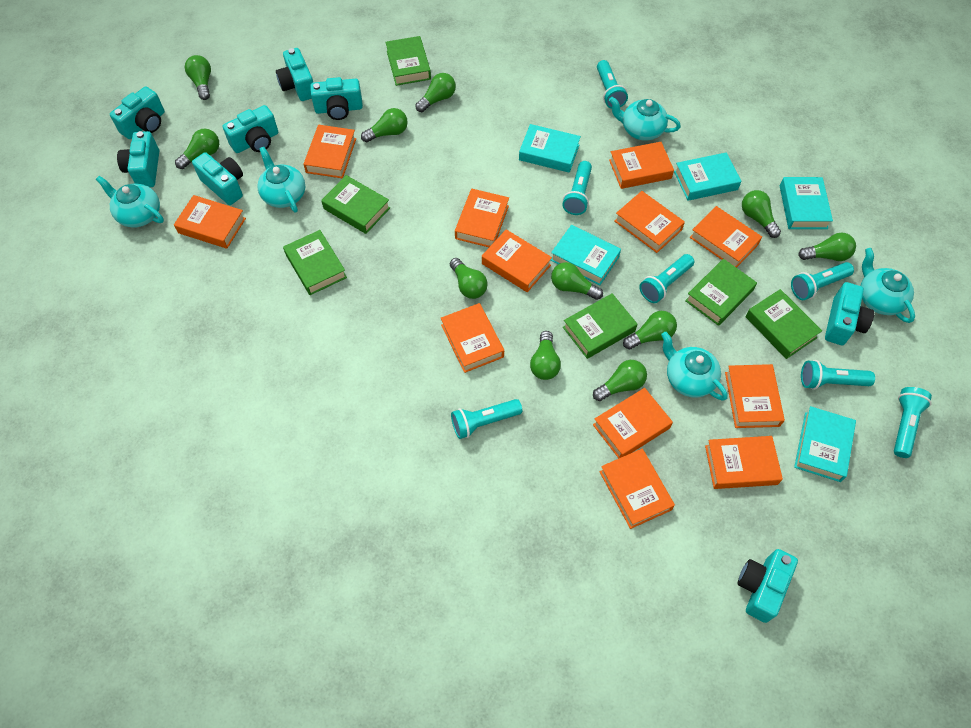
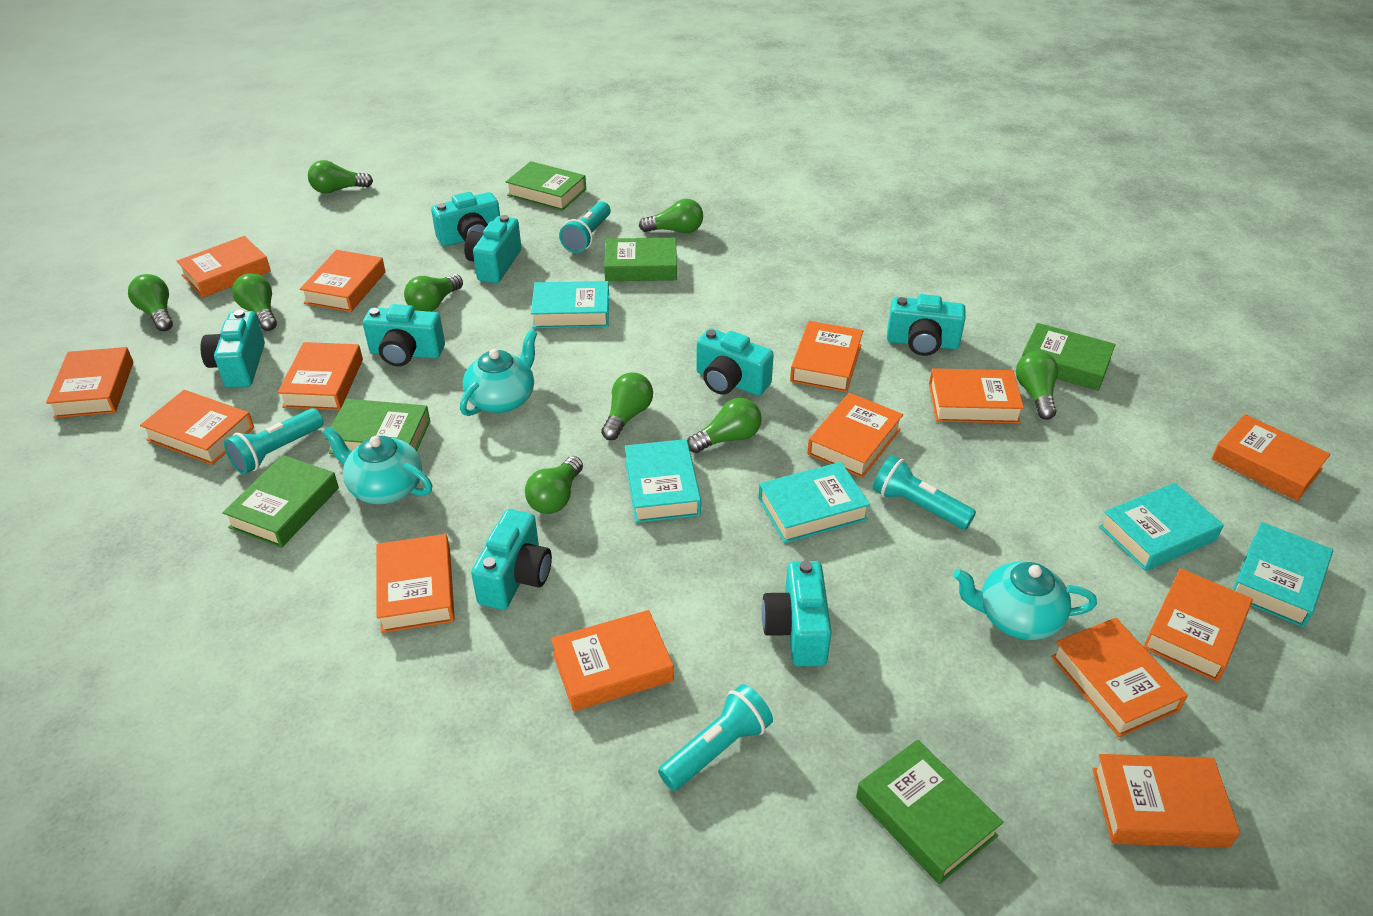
green light bulb: [175,129,219,169] [185,55,211,100] [361,108,408,143] [415,73,456,112] [450,258,488,299] [530,331,561,380] [551,262,603,300] [593,360,647,401] [623,311,677,350] [742,190,781,238] [798,232,856,261] = 11 -> [128,274,173,331] [232,273,277,331] [308,160,373,194] [404,274,463,312] [525,456,583,514] [601,372,653,440] [639,199,703,233] [687,398,762,453] [1016,351,1058,420] = 9
orange book: [174,195,246,249] [303,125,356,179] [441,303,504,373] [455,189,509,247] [482,229,552,292] [593,388,673,458] [600,449,675,529] [609,142,674,189] [615,191,685,253] [690,206,762,268] [705,436,783,489] [725,364,785,428] = 12 -> [46,347,134,418] [140,390,254,465] [177,236,271,298] [278,342,363,410] [300,250,386,312] [377,534,455,633] [551,610,674,711] [790,321,863,392] [807,393,903,478] [929,369,1024,423] [1051,618,1188,737] [1092,754,1240,848] [1143,568,1253,682] [1211,414,1331,501] = 14
turquoise flashlight: [451,399,522,439] [562,161,592,215] [597,60,628,109] [639,254,694,303] [791,262,854,300] [801,360,875,390] [894,387,932,458] = 7 -> [224,408,324,474] [559,201,611,253] [658,684,773,791] [873,455,976,530] = 4
turquoise teapot: [96,176,164,227] [257,147,305,213] [609,97,681,141] [661,332,728,401] [861,248,915,323] = 5 -> [322,426,432,504] [460,329,537,416] [953,562,1097,640] = 3

